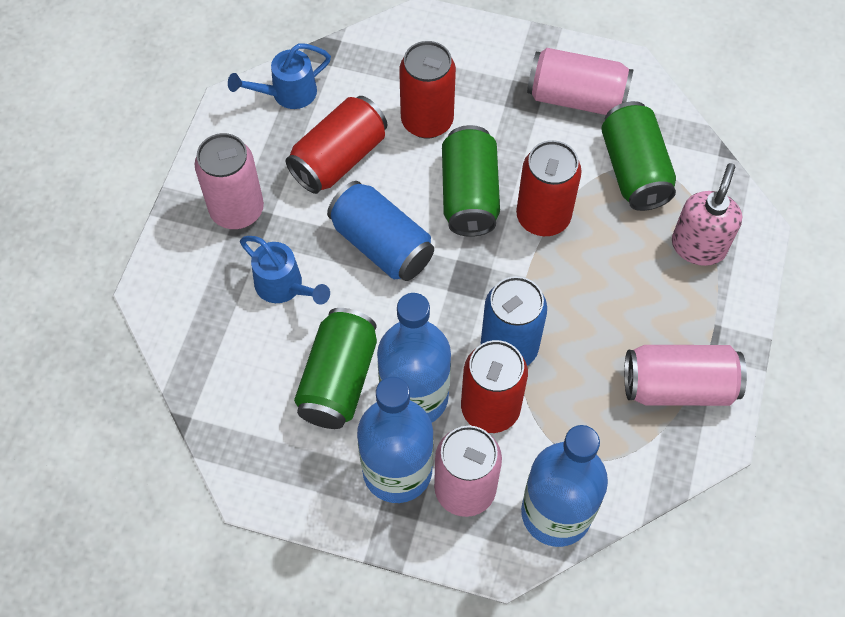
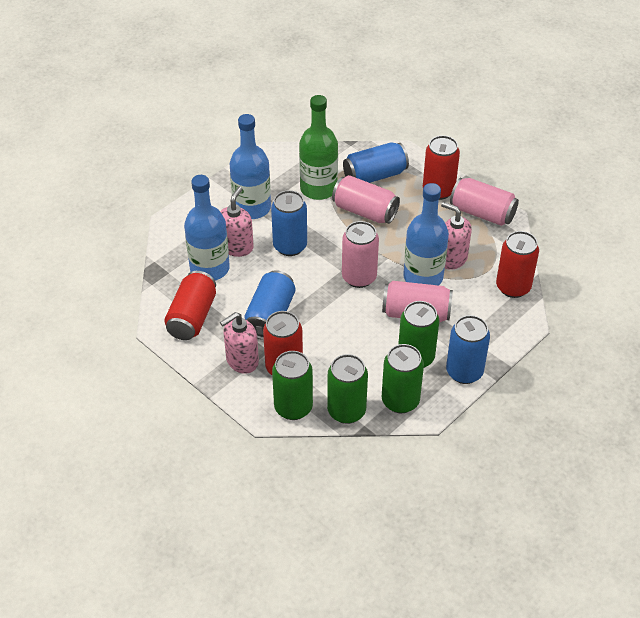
blue can: [327,181,434,281] [481,276,547,366] = 2 -> [244,270,296,340] [271,190,307,256] [343,142,409,183] [446,315,490,384] = 4
blue watering can: [228,43,331,109] [240,236,330,305] = 2 -> none = 0
green bottle: none = 0 -> [299,95,338,200] = 1
green can: [294,308,377,429] [442,125,500,237] [601,101,676,211] = 3 -> [272,351,313,420] [327,354,368,424] [382,344,424,413] [398,301,439,368] = 4
pink soap dispenser: [672,163,742,266] = 1 -> [220,186,254,257] [220,312,259,374] [441,202,472,270] = 3

